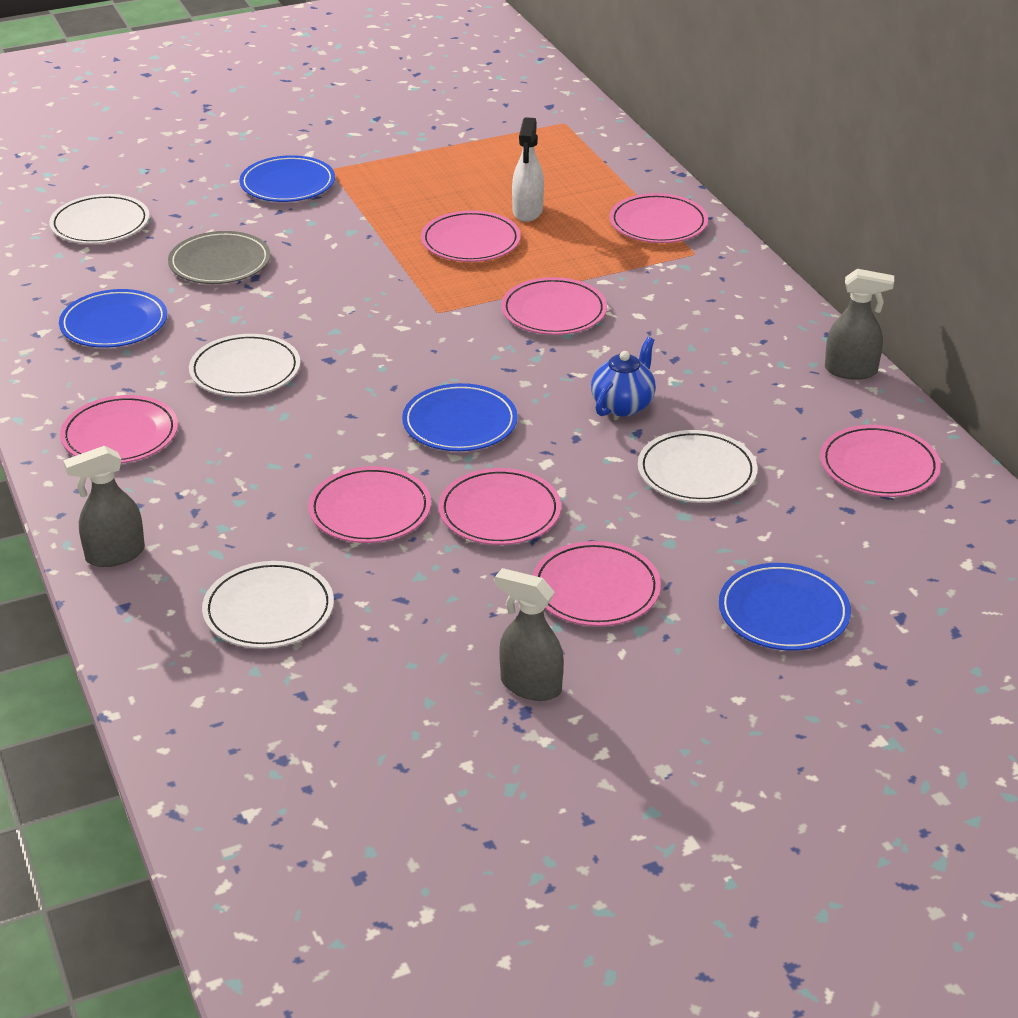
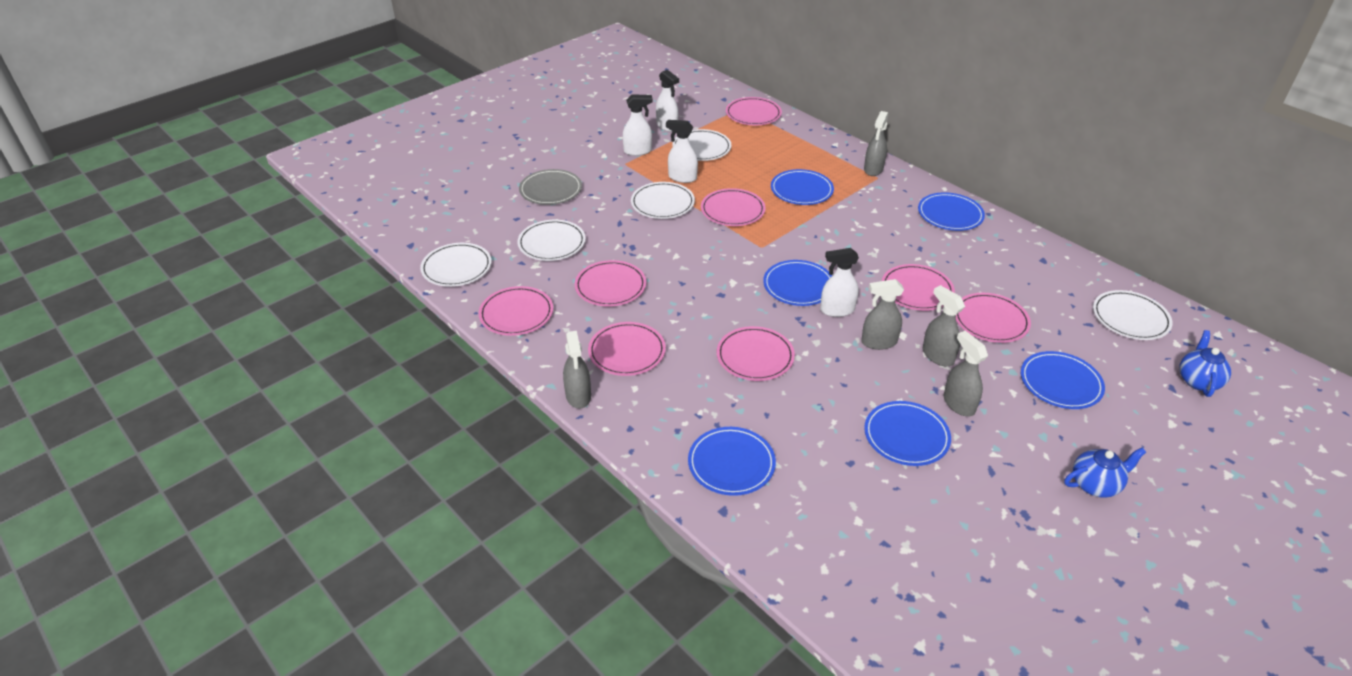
blue plate: [59,289,167,348] [239,155,335,202] [402,383,518,451] [719,563,851,651] = 4 -> [688,427,776,496] [763,260,832,306] [771,169,834,205] [864,401,951,466] [918,192,985,231] [1021,351,1105,409] = 6
blue teapot: [591,337,656,417] = 1 -> [1064,448,1146,498] [1179,330,1231,397] = 2
grey spray bottle: [63,446,145,567] [495,568,564,701] [825,269,894,380] = 3 -> [563,331,591,409] [861,279,904,350] [864,111,888,176] [923,285,965,366] [943,331,988,416] = 5
white plate: [49,194,149,244] [189,334,300,397] [202,561,334,648] [638,430,758,503] = 4 -> [420,243,492,287] [517,220,586,261] [631,182,695,219] [672,129,731,161] [1093,290,1173,340] = 5
white spray bottle: [512,117,544,222] = 1 -> [623,94,653,156] [656,69,679,132] [666,120,698,183] [820,248,859,317] = 4

